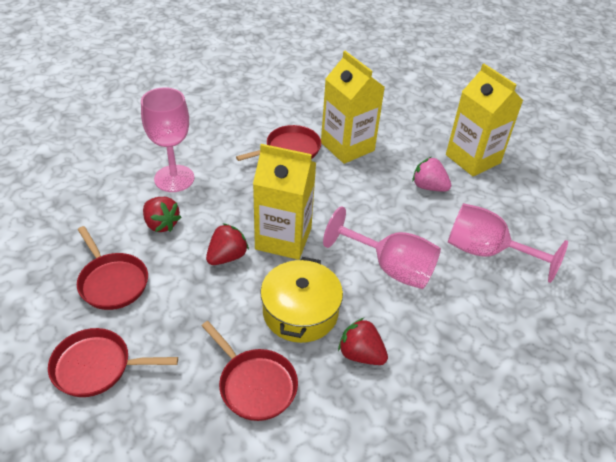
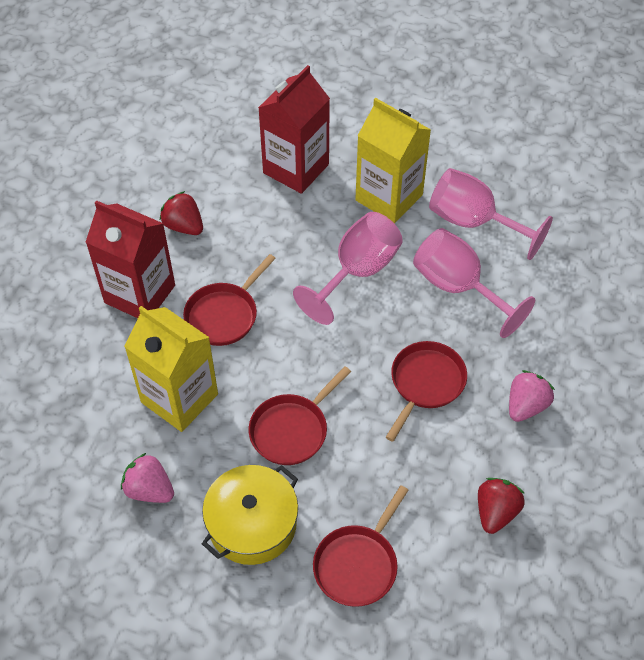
pink strawberry: [412,157,451,192] = 1 -> [121,453,174,503] [509,370,555,422] = 2
red carton: none = 0 -> [86,200,175,318] [258,65,330,194] = 2
red strawberry: [143,197,181,232] [206,223,249,265] [338,318,388,365] = 3 -> [159,191,203,235] [478,478,525,534] = 2
yellow carton: [253,144,316,260] [321,51,385,164] [446,64,523,177] = 3 -> [124,306,218,432] [355,98,431,224] = 2

